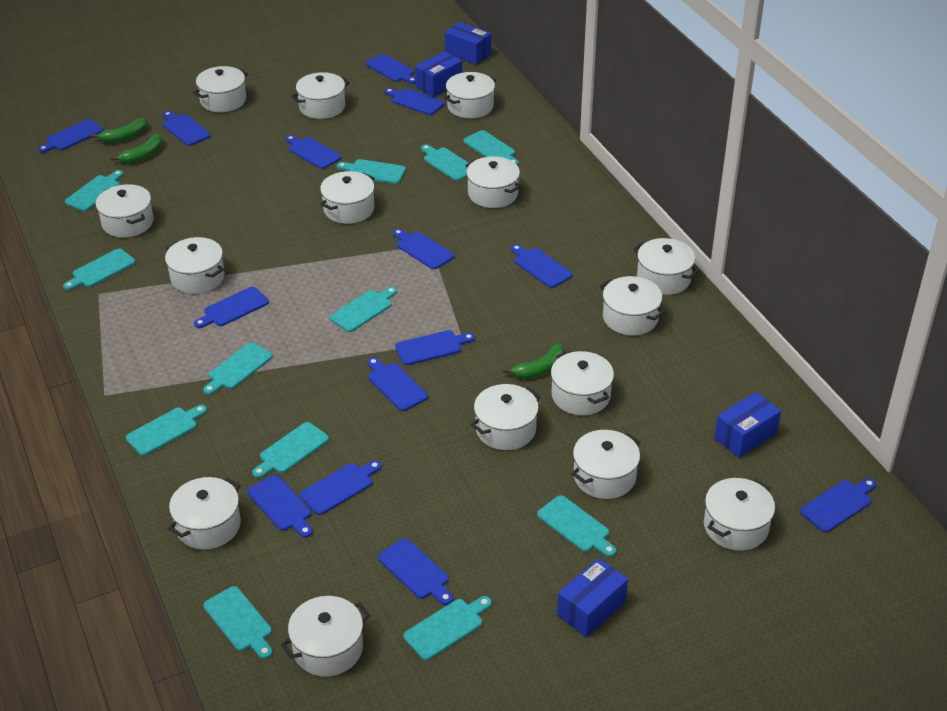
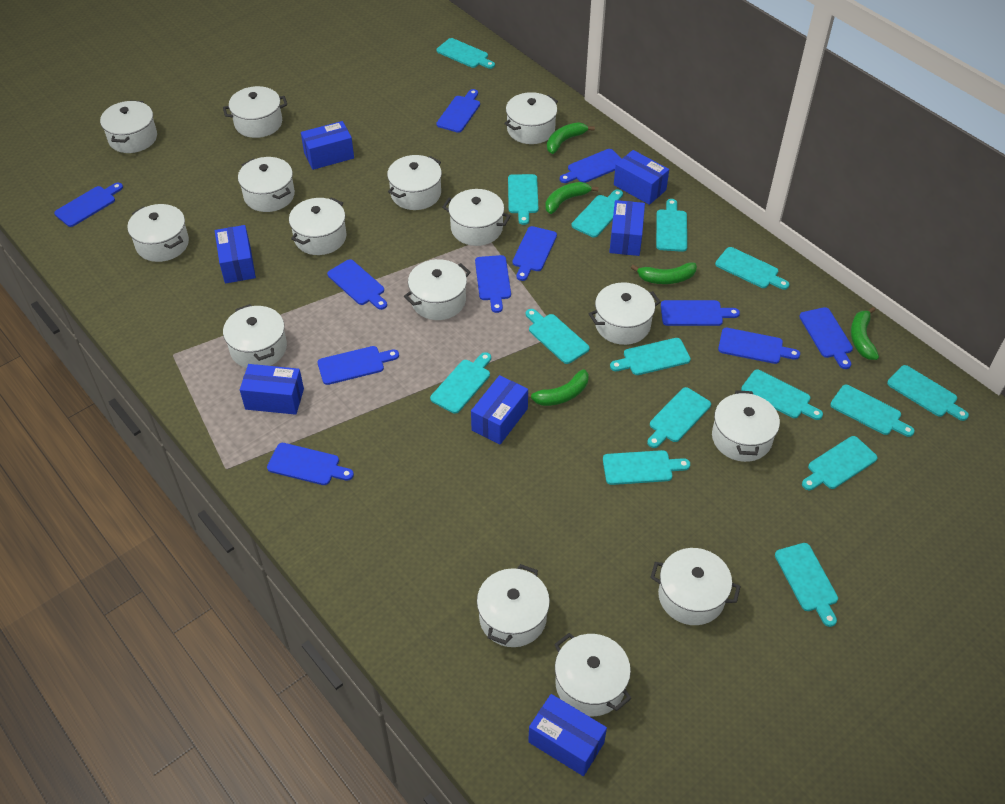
blue box: [415,51,462,97] [445,22,491,65] [557,558,628,637] [714,392,781,458] = 4 -> [215,225,256,284] [240,364,304,415] [301,121,354,170] [471,375,528,444] [528,694,607,776] [609,200,645,256] [614,150,669,205] = 7
blue cutting board: [38,119,103,153] [163,111,210,146] [194,287,269,328] [247,475,313,538] [285,135,341,169] [300,460,382,515] [366,54,416,84] [367,357,428,411] [378,538,453,605] [384,88,445,115] [393,229,454,269] [395,330,475,365] [511,244,573,288] [800,478,876,532] = 14 -> [54,183,123,227] [267,443,354,485] [318,346,399,385] [327,259,387,310] [436,89,480,133] [475,255,511,313] [512,226,557,281] [560,149,622,183] [661,300,740,326] [718,328,800,364] [799,307,853,369] = 11
green banana: [91,118,148,143] [110,134,163,164] [503,343,564,379] = 3 -> [528,369,589,406] [545,182,598,214] [547,122,595,154] [631,262,697,284] [851,307,879,360] = 5
turquoise cutting board: [63,248,135,290] [65,170,124,211] [126,405,207,456] [203,342,273,395] [203,586,273,659] [252,422,329,478] [330,286,397,332] [337,159,406,184] [404,596,492,660] [421,144,468,181] [463,130,519,165] [537,495,616,557] = 12 -> [430,352,491,414] [437,38,495,69] [508,174,538,225] [526,309,590,364] [571,189,623,238] [603,450,690,485] [610,338,691,375] [647,387,711,448] [656,199,687,252] [715,247,790,290] [741,369,823,420] [775,543,838,627] [802,436,878,490] [830,385,915,437] [887,365,969,421] = 15

